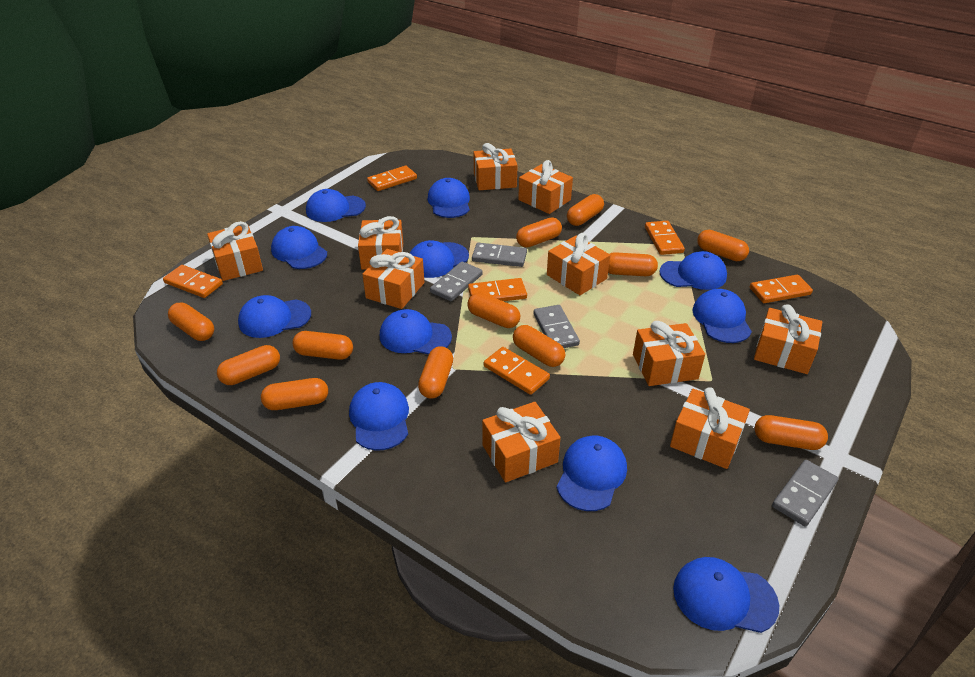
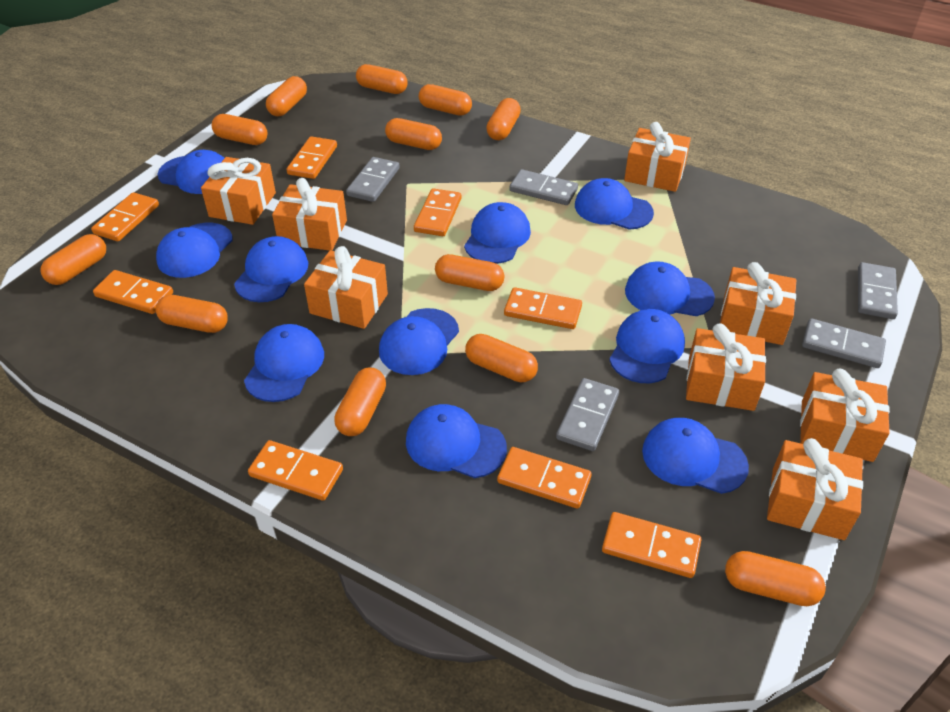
grey domino: [430,262,483,301] [472,243,527,267] [534,305,580,348] [772,460,838,526] = 4 -> [346,157,400,202] [510,169,578,205] [556,378,619,451] [802,318,886,368] [858,262,898,319] = 5
orange domino: [163,265,223,298] [367,166,417,191] [468,278,527,301] [484,347,550,395] [645,221,685,255] [750,275,813,303] = 6 -> [91,192,159,241] [93,270,173,314] [248,440,343,500] [287,136,337,179] [414,188,461,236] [497,447,592,509] [504,287,582,329] [602,512,701,578] = 8
orange gift: [207,221,263,281] [358,216,403,270] [362,249,424,309] [474,143,518,190] [482,402,561,483] [518,160,573,214] [547,233,610,295] [633,321,705,386] [670,387,750,469] [754,304,822,374] = 10 -> [201,157,276,225] [272,178,347,251] [304,246,388,329] [624,122,691,192] [686,323,766,411] [720,262,796,345] [767,438,863,540] [800,368,890,462] = 8

